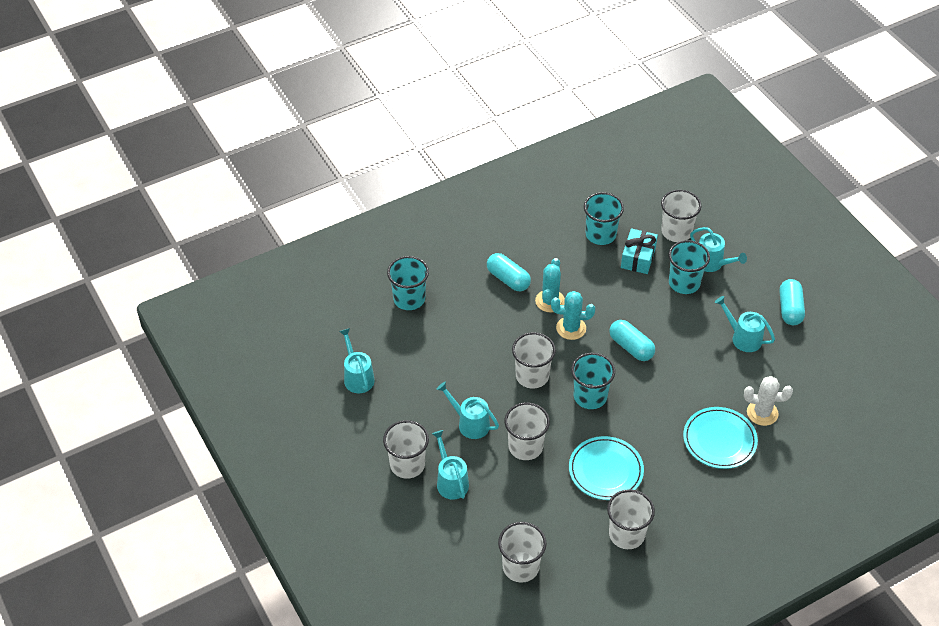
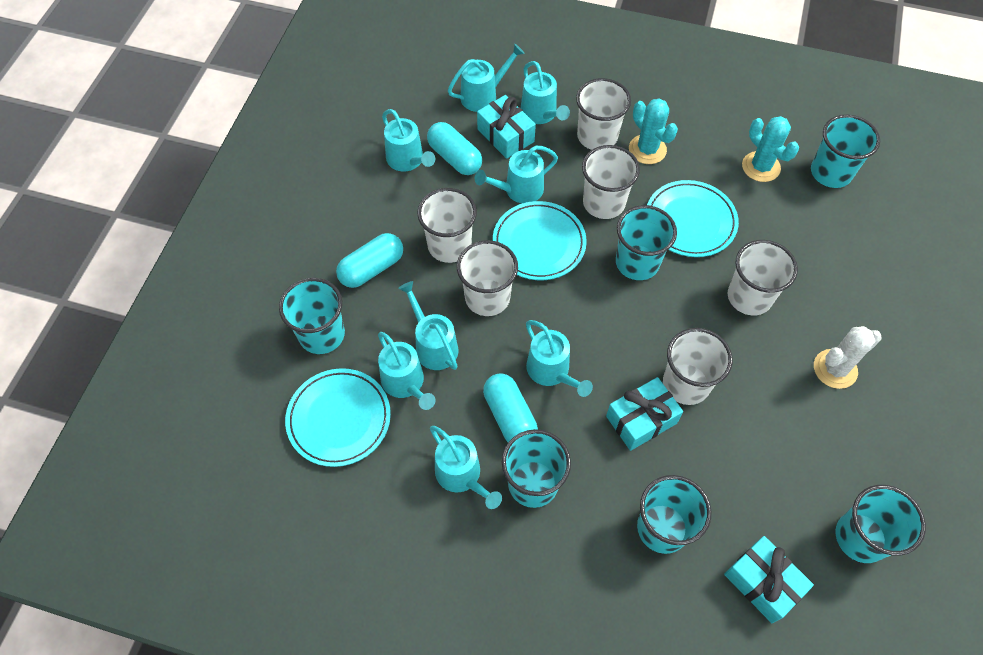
turquoise cup: [387,256,429,310] [571,353,615,409] [584,192,624,245] [668,240,710,294] = 4 -> [279,278,345,354] [502,429,571,508] [616,205,677,280] [637,475,712,554] [811,115,880,188] [835,485,926,563] = 6
turquoise gift: [621,228,658,274] = 1 -> [477,95,536,159] [606,377,683,451] [724,536,814,623] = 3
turquoise plate: [569,436,644,500] [683,407,758,469] = 2 -> [285,368,391,467] [493,201,587,280] [647,180,739,257] = 3
turquoise watering can: [339,328,375,393] [432,430,469,499] [436,382,499,439] [690,227,747,272] [715,296,775,352] = 5 -> [378,332,436,410] [382,109,435,172] [398,281,458,370] [430,426,502,509] [448,43,525,112] [475,145,558,203] [521,61,570,124] [526,320,593,397] = 8

